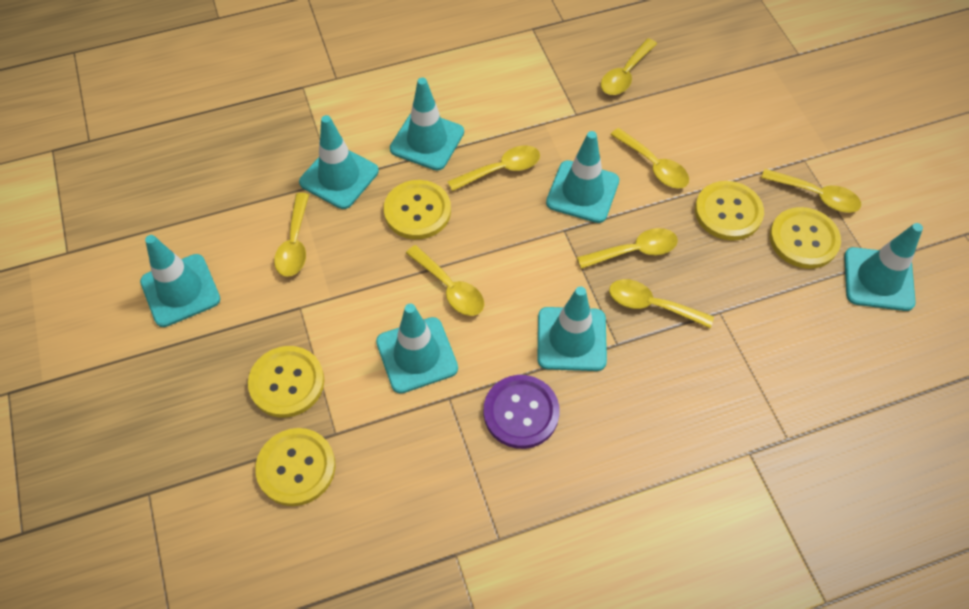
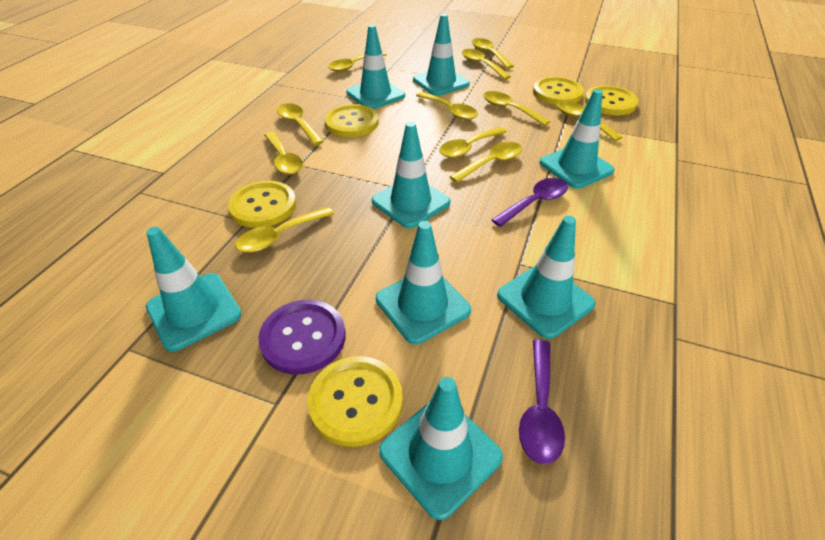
purple spoon: none = 0 -> [491,178,568,227] [519,340,565,464] = 2
turquoise traffic cone: [140,235,220,327] [299,115,379,209] [376,304,458,394] [390,78,464,170] [537,286,607,371] [546,131,619,223] [844,223,923,311] = 7 -> [146,227,241,352] [346,25,405,109] [372,122,450,228] [376,221,471,344] [379,377,503,520] [413,14,470,96] [497,216,595,339] [540,89,615,189] = 8
yellow spoon: [274,193,309,277] [406,245,484,316] [447,145,540,191] [577,228,678,269] [601,38,657,95] [609,279,714,328] [610,128,689,189] [761,169,861,213] = 8 -> [235,207,334,253] [264,132,303,175] [277,103,324,146] [328,51,387,72] [416,92,478,120] [439,127,507,158] [449,142,522,183] [462,49,511,80] [472,38,514,69] [483,91,551,126] [556,100,622,141] = 11

